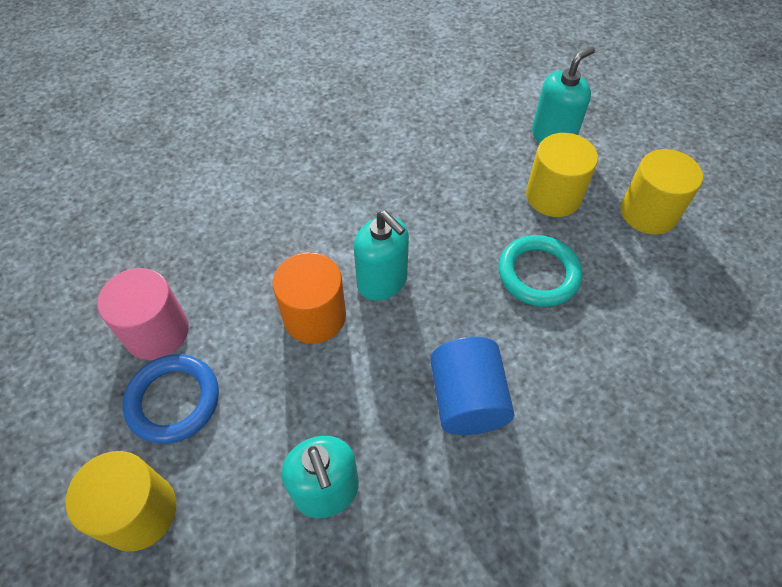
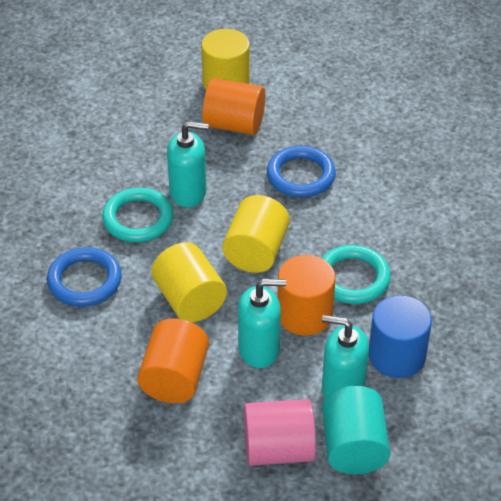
blue ring: [123,354,219,444] = 1 -> [47,247,122,307] [267,146,336,197] = 2
orange cylinder: [272,252,346,344] = 1 -> [137,318,209,403] [202,78,265,135] [278,255,336,336] = 3
turquoise cylinder: none = 0 -> [322,386,390,474] = 1
turquoise ring: [499,235,583,307] = 1 -> [102,188,173,242] [322,245,391,304] = 2

